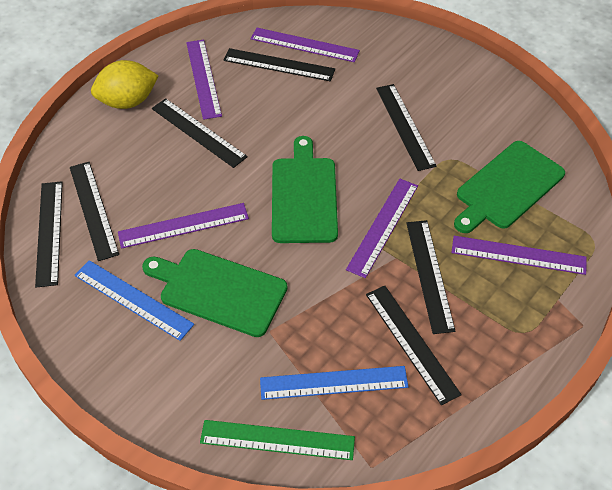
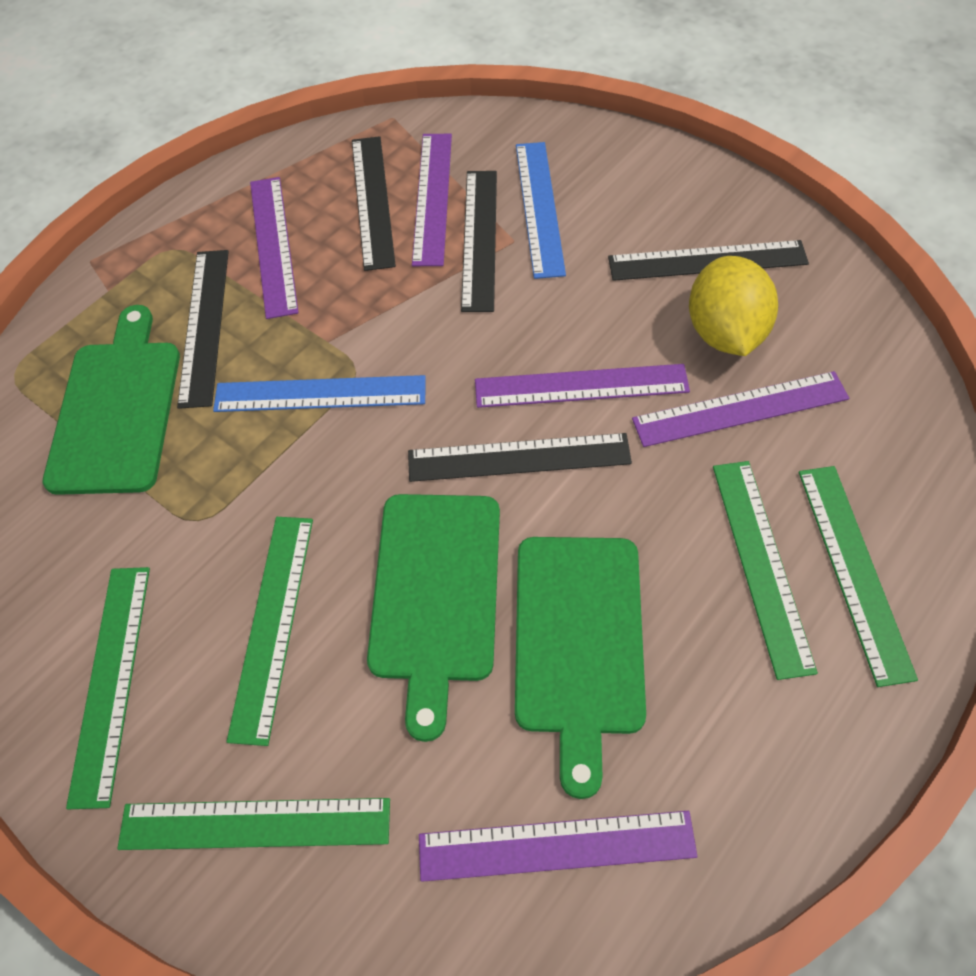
black ruler: [35,181,63,288] [70,162,119,261] [152,98,248,168] [224,48,335,81] [366,286,462,405] [376,84,437,171] [406,220,455,334] = 7 -> [177,250,229,409] [352,136,396,271] [408,433,632,482] [461,171,497,312] [608,240,809,281] = 5
green ruler: [200,420,355,460] = 1 -> [66,567,150,809] [117,798,390,850] [226,517,313,746] [713,461,818,680] [799,466,918,687] = 5

